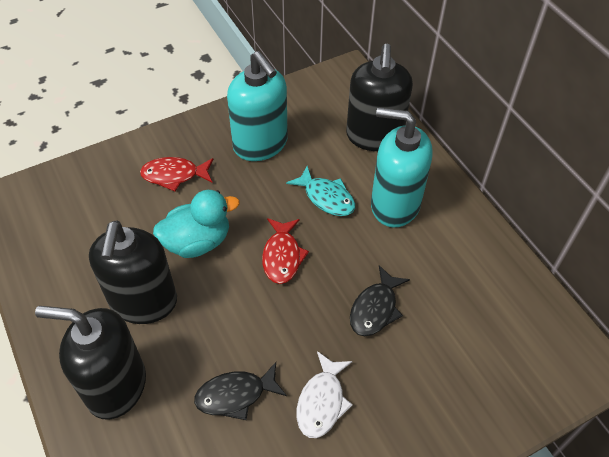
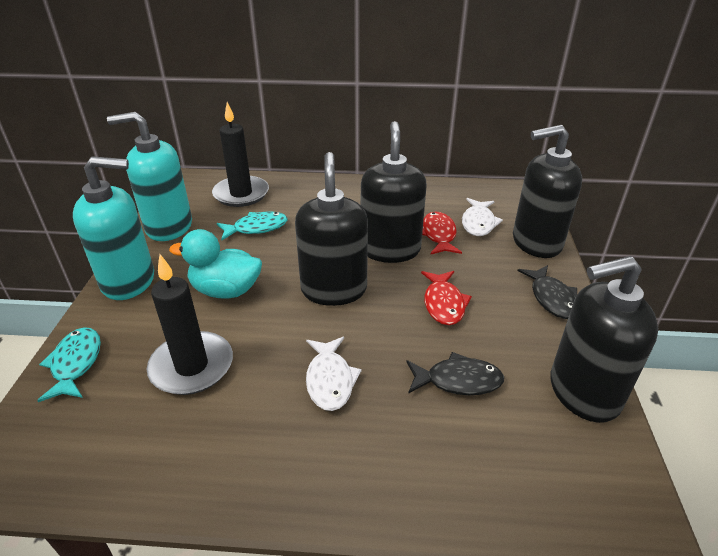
black candle: none = 0 -> [147,254,233,395] [212,102,269,207] = 2
black soap dispenser: [35,306,146,420] [89,220,177,324] [346,44,413,151] = 3 -> [295,152,368,306] [361,121,427,263] [513,125,582,258] [550,256,658,423] = 4
turquoise fish: [286,166,355,216] = 1 -> [37,327,101,402] [217,212,287,240] = 2
white fish: [297,351,353,438] = 1 -> [306,337,362,411] [462,198,503,236] = 2

